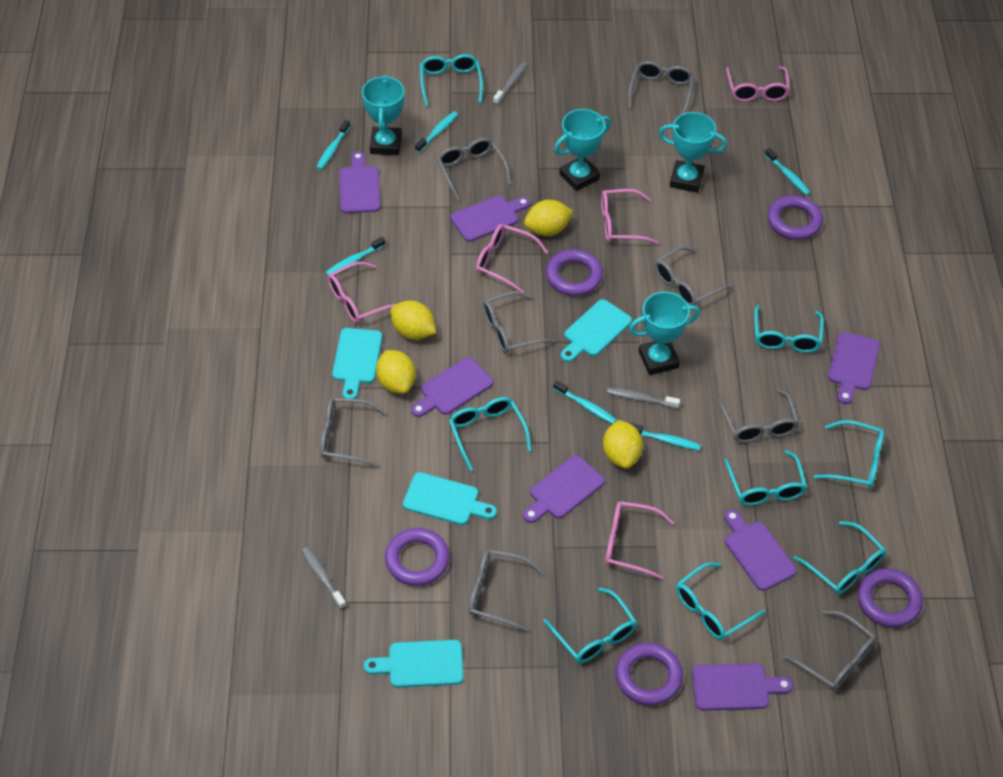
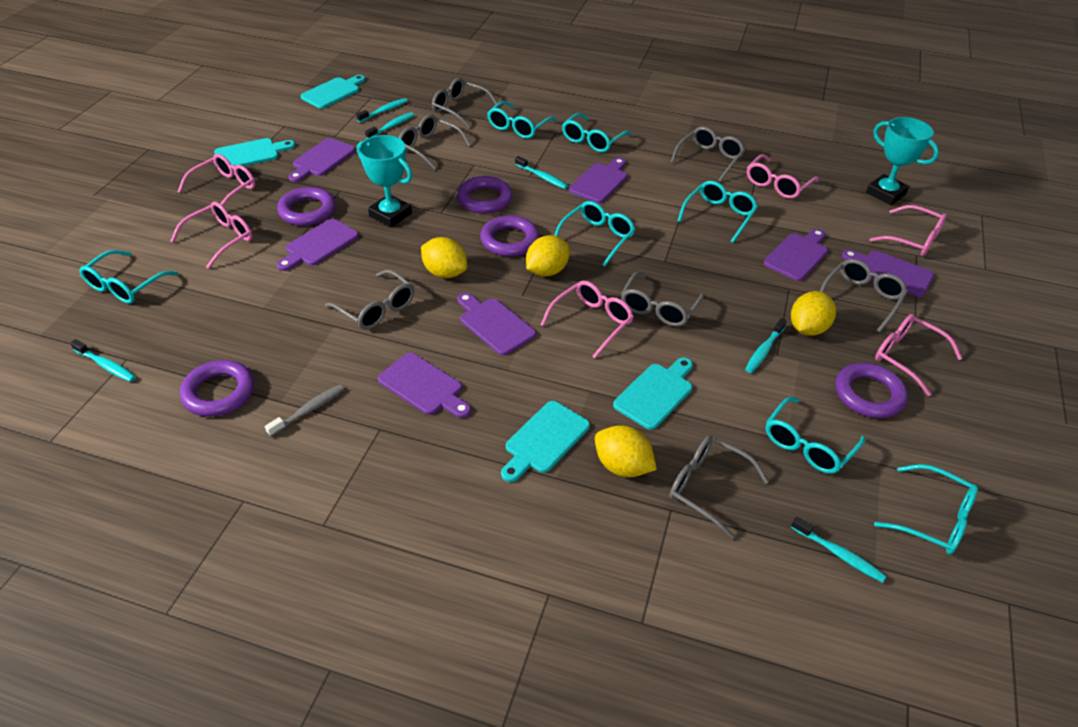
grey glasses: [320,398,387,467] [437,138,511,201] [469,549,544,632] [483,291,555,353] [628,61,694,114] [655,246,733,305] [718,389,799,443] [783,610,876,690] = 8 -> [325,269,414,330] [399,114,471,170] [432,78,497,128] [621,272,704,327] [670,126,745,182] [670,436,769,539] [820,259,908,332] = 7
grey toothbrush: [301,547,346,609] [493,62,527,105] [607,388,680,409] = 3 -> [265,385,344,437] = 1
pink glasses: [328,262,396,323] [476,224,548,293] [601,189,659,244] [605,501,674,580] [726,66,790,102] = 5 -> [171,202,252,269] [178,154,255,206] [541,280,634,358] [747,154,819,199] [869,205,947,256] [875,314,963,396] = 6
turquoise glasses: [420,54,483,106] [449,397,531,471] [543,587,637,663] [676,562,765,640] [724,450,807,506] [754,305,824,353] [793,521,886,594] [814,420,884,488] = 8 -> [80,250,178,303] [487,101,556,139] [554,201,635,267] [562,113,631,152] [678,181,758,243] [765,397,865,474] [874,464,978,555] = 7
turquoise trophy: [362,75,404,155] [554,109,611,191] [629,292,700,375] [659,112,727,193] = 4 -> [357,135,412,227] [866,117,939,205] = 2

